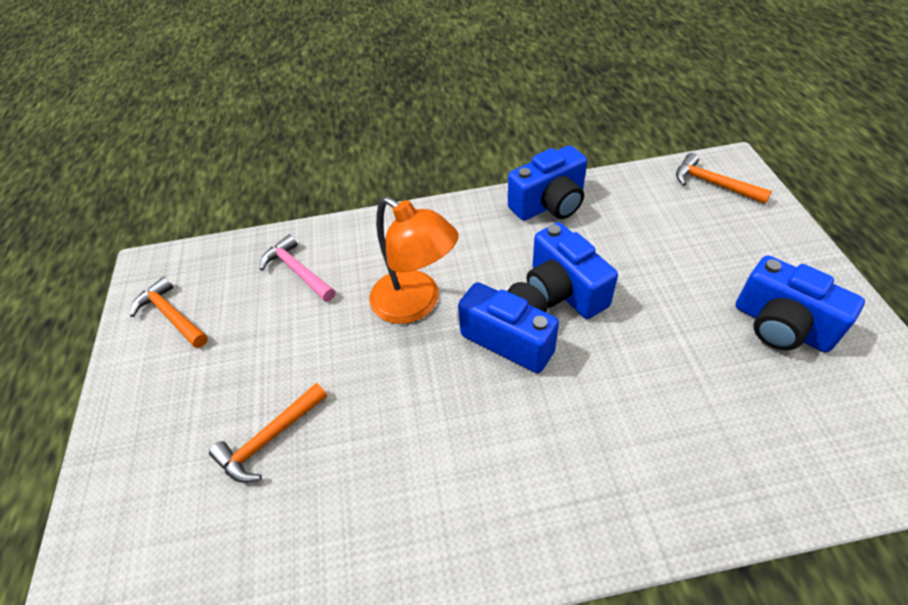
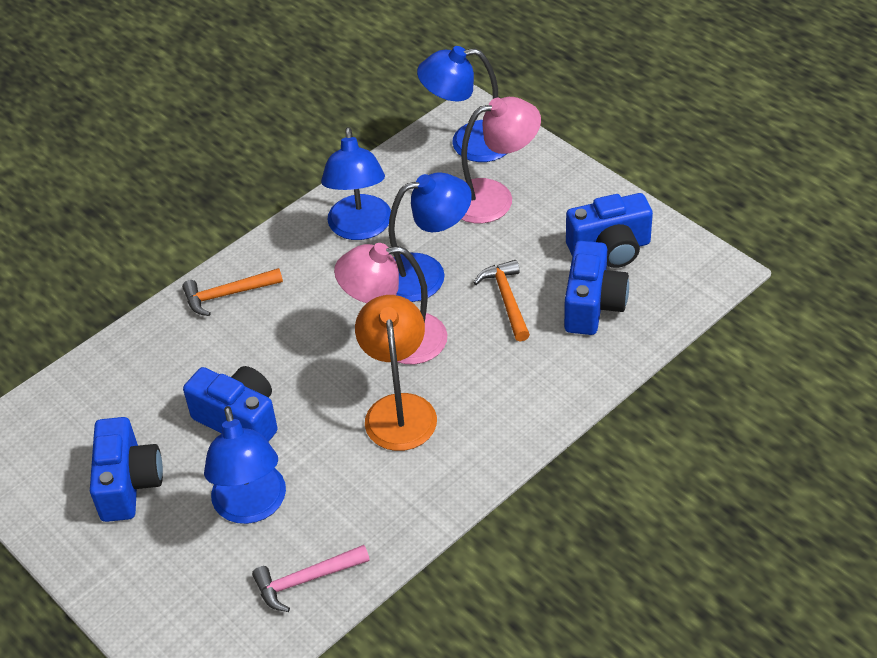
blue lamp: none = 0 -> [204,406,286,524] [321,127,391,240] [388,172,472,302] [417,46,508,162] = 4
orange hammer: [130,277,208,348] [209,383,327,483] [676,153,772,204] = 3 -> [182,268,283,316] [474,260,530,342] = 2
pink lamp: none = 0 -> [334,243,447,364] [461,97,541,224] = 2

